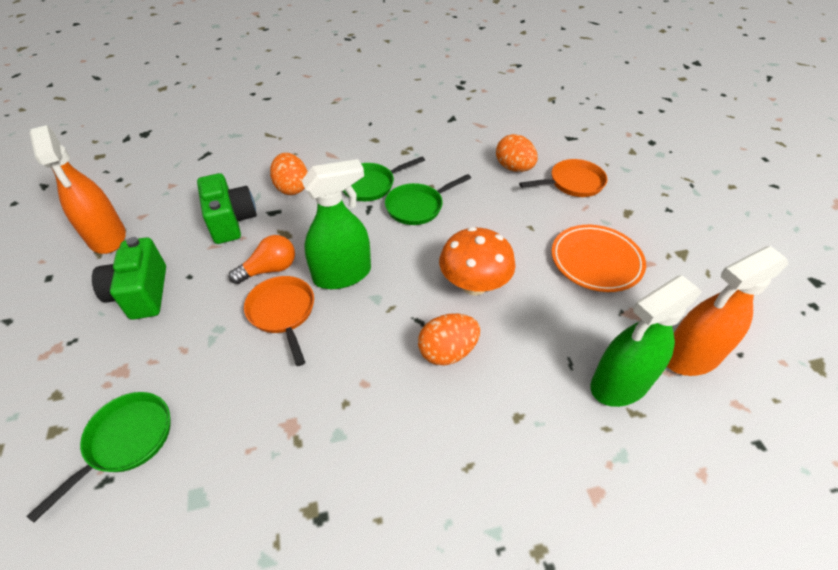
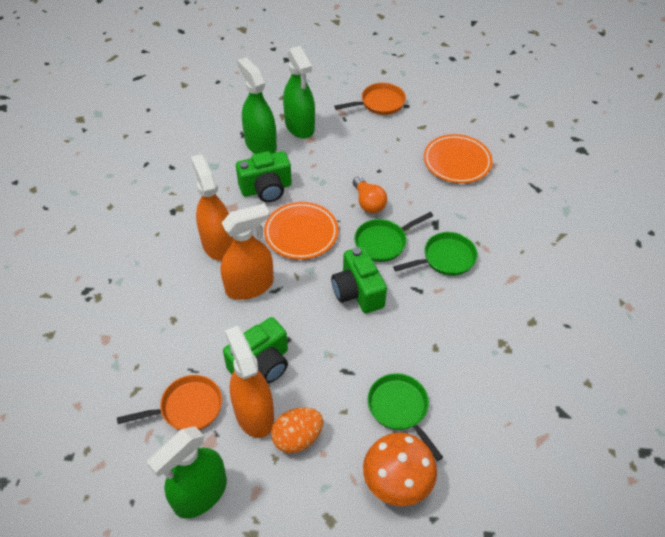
green camera: [92,237,166,320] [197,173,257,244] = 2 -> [223,317,288,383] [236,151,292,202] [331,246,387,313] = 3
green spray bottle: [302,159,371,289] [591,275,702,407] = 2 -> [147,426,227,518] [237,57,277,154] [283,46,315,139] = 3
orange egg: [270,153,308,195] [418,313,480,365] [496,134,538,172] = 3 -> [271,407,323,453] = 1
orange plate: [551,225,646,292] = 1 -> [264,202,338,260] [424,134,493,183] = 2
orange spray bottle: [30,125,126,254] [667,246,788,376] = 2 -> [191,154,233,261] [221,203,273,300] [225,326,274,438] = 3

